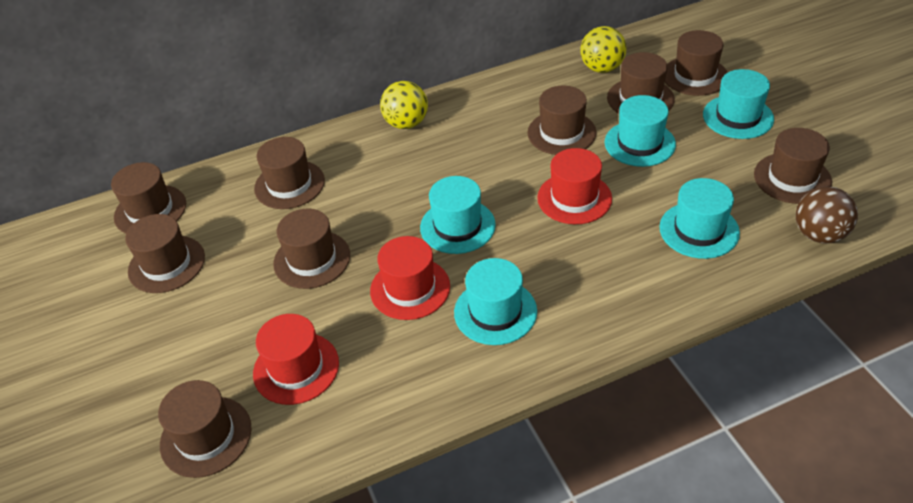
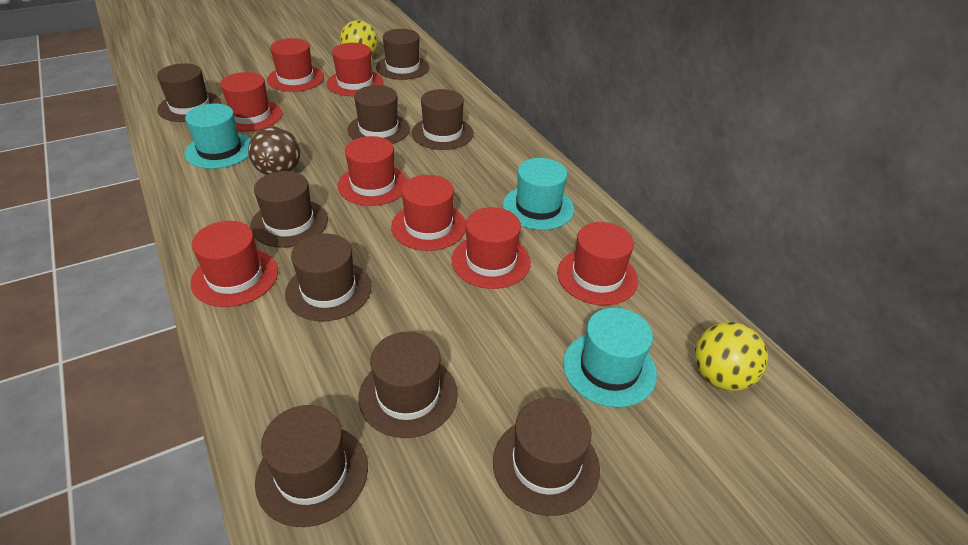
red hat: [253,314,339,405] [370,236,450,320] [537,148,612,224] = 3 -> [190,221,278,307] [221,72,282,132] [267,38,324,92] [327,43,383,96] [338,136,408,206] [391,175,466,251] [452,207,531,289] [557,222,638,305] = 8
turquoise hat: [420,176,496,254] [454,258,537,345] [605,95,676,167] [659,178,740,259] [703,69,774,139] = 5 -> [184,104,251,169] [503,158,574,230] [563,308,657,407] = 3

